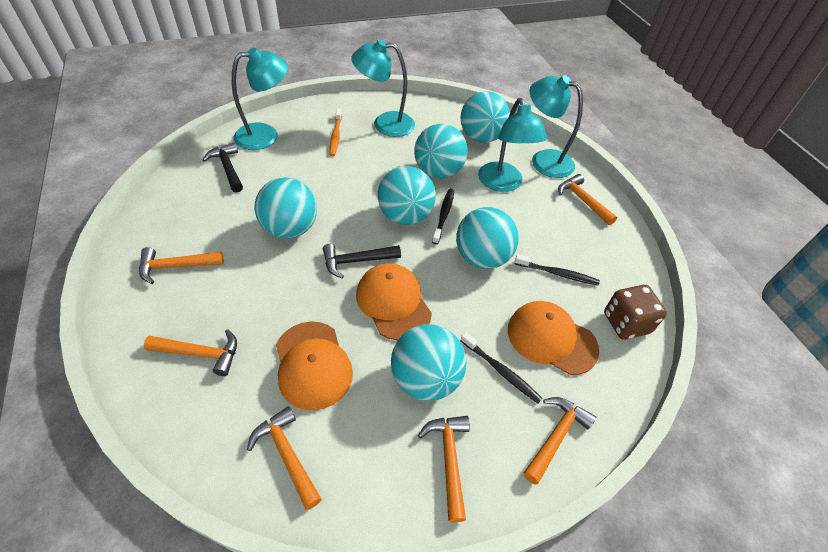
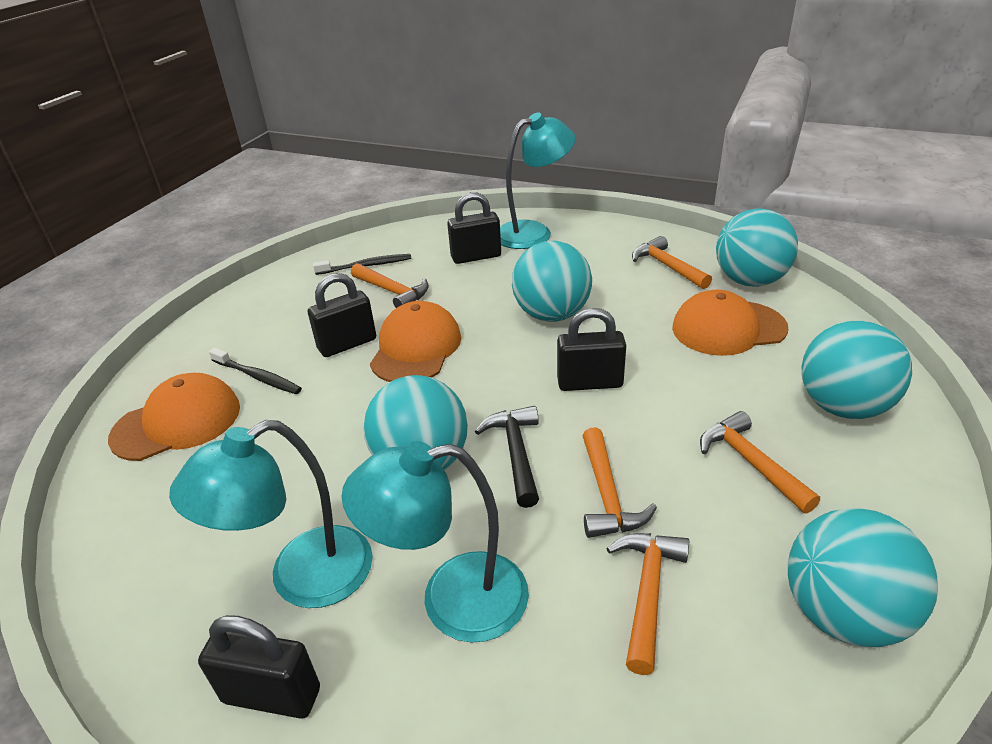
black hammer: [203,142,243,193] [323,244,401,279] = 2 -> [475,406,539,508] = 1
black padlock: none = 0 -> [198,615,320,719] [308,273,376,357] [447,192,501,264] [557,308,626,391] = 4
black toothbrush: [432,188,454,244] [460,332,542,403] [515,254,600,285] = 3 -> [209,348,302,394] [313,254,411,275] = 2
brown dice: [604,285,667,340] = 1 -> none = 0
orange hammer: [139,247,224,284] [144,329,237,376] [247,406,322,510] [418,416,470,522] [523,397,596,485] [558,174,617,225] = 6 -> [351,263,429,308] [582,427,657,538] [606,533,689,675] [632,236,712,289] [700,411,820,514] = 5
orange toothbrush: [330,108,342,156] = 1 -> none = 0
turquoise ball: [255,177,317,239] [378,166,436,225] [391,324,466,401] [414,124,468,178] [456,207,519,269] [460,91,510,143] = 6 -> [364,375,468,470] [512,241,592,322] [716,208,798,287] [788,508,938,647] [801,320,912,419] = 5
turquoise lamp: [232,48,288,150] [351,39,415,137] [478,98,547,192] [530,75,583,178] = 4 -> [169,420,373,608] [341,441,529,643] [500,113,575,249] = 3

